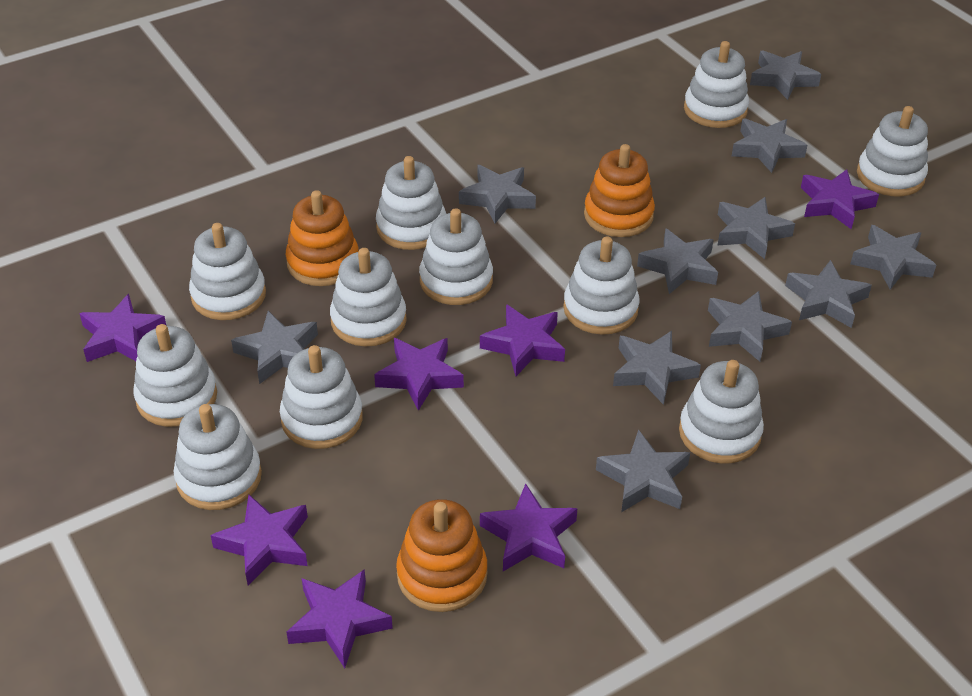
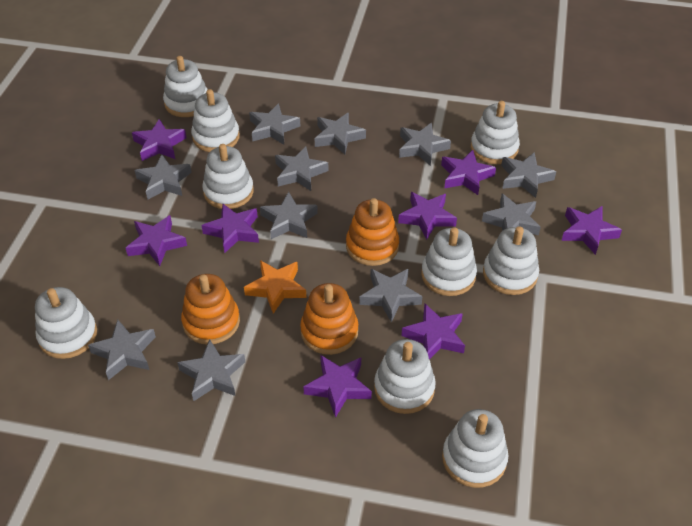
orange star: none = 0 -> [244,260,306,314] = 1
purple star: [79,294,167,362] [210,495,308,586] [287,569,393,668] [374,338,464,411] [480,304,565,376] [480,483,577,571] [801,169,879,229] = 7 -> [126,215,187,266] [132,119,187,161] [201,204,259,254] [303,355,372,418] [398,192,457,240] [401,304,465,359] [441,150,496,195] [561,206,622,255] = 8
white stacking toy: [133,324,217,427] [173,404,262,510] [189,223,266,320] [280,345,363,449] [330,248,407,347] [376,156,446,250] [419,208,493,305] [563,237,639,335] [679,360,764,464] [684,41,749,128] [857,106,928,197] = 11 -> [35,287,97,359] [163,56,208,117] [191,89,240,152] [202,144,254,209] [374,339,436,414] [421,227,477,296] [442,409,508,488] [470,101,520,164] [483,226,539,295] = 9

